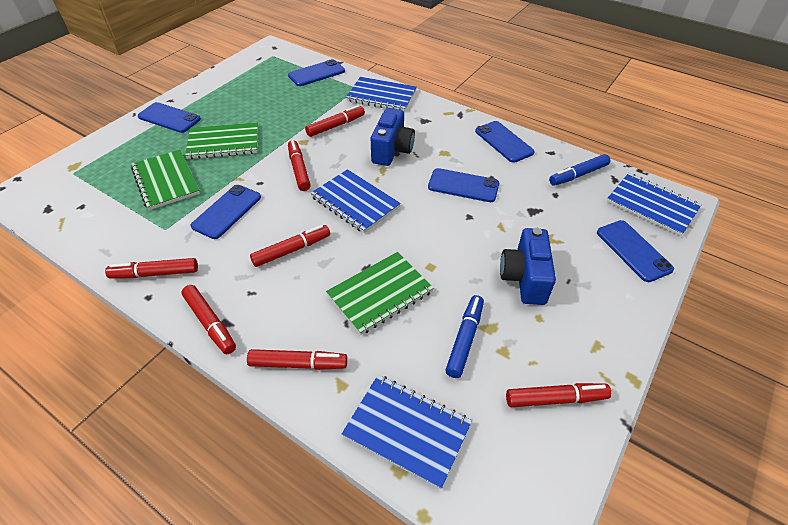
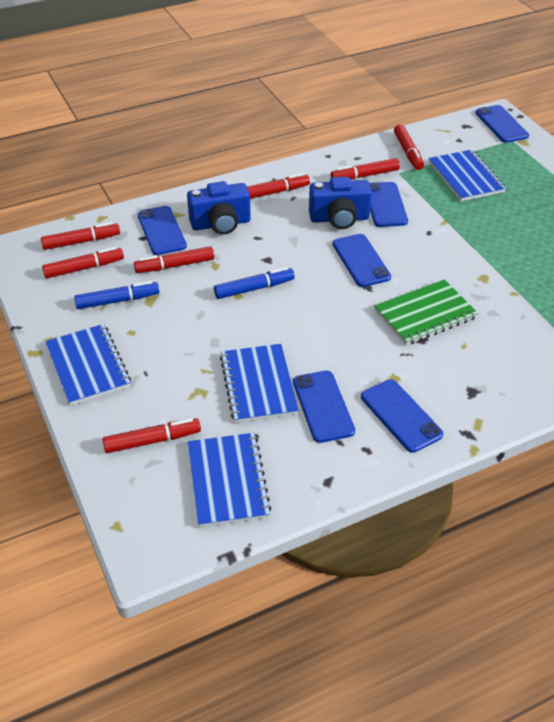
green notebook: [131,150,200,210] [185,122,258,159] [326,252,434,335] = 3 -> [375,279,479,345] = 1

